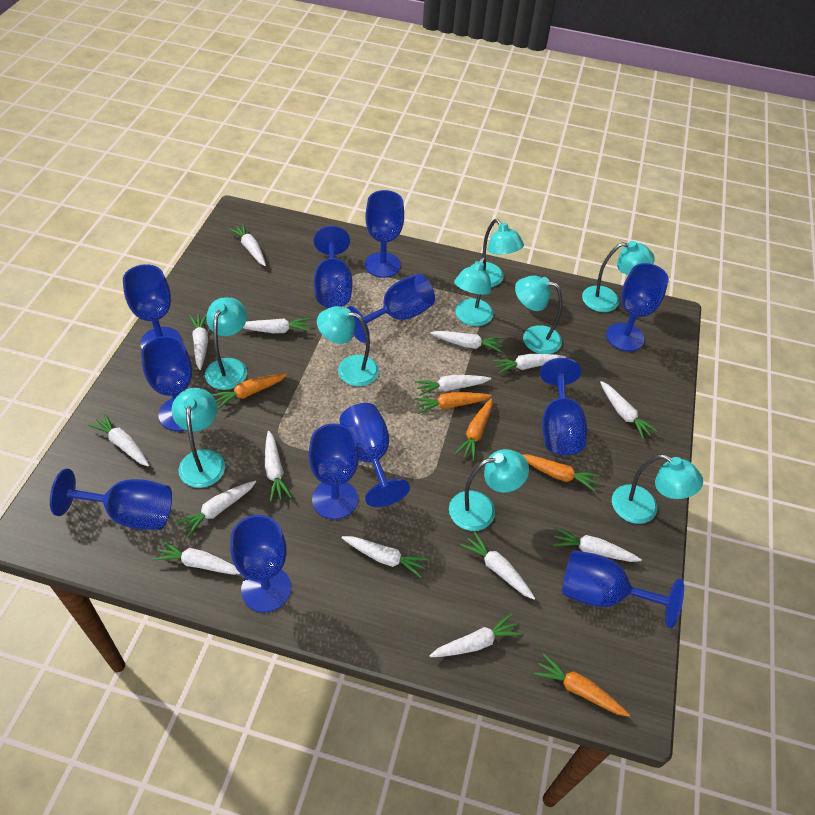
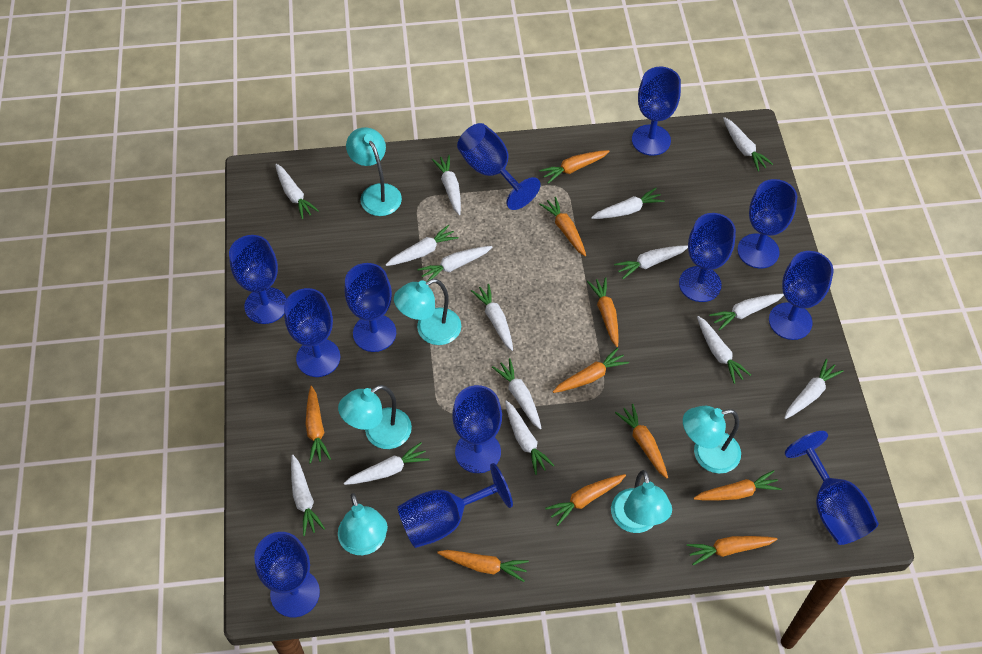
orange carrot: [212,374,287,409] [414,392,491,414] [455,399,492,461] [522,454,600,492] [534,654,630,717] = 5 -> [305,386,331,463] [437,550,529,582] [539,150,610,184] [539,197,586,256] [545,474,626,526] [553,348,629,393] [587,277,619,347] [615,404,668,479] [687,536,778,566] [694,470,782,501] = 10
turquoise lamp: [172,388,225,488] [205,297,247,390] [317,306,379,386] [449,449,529,531] [454,257,493,326] [470,219,524,287] [515,276,563,354] [582,241,655,312] [612,454,703,524] = 9 -> [338,385,412,449] [338,493,388,555] [346,127,402,216] [394,279,461,345] [611,470,672,533] [683,406,741,474] = 6

